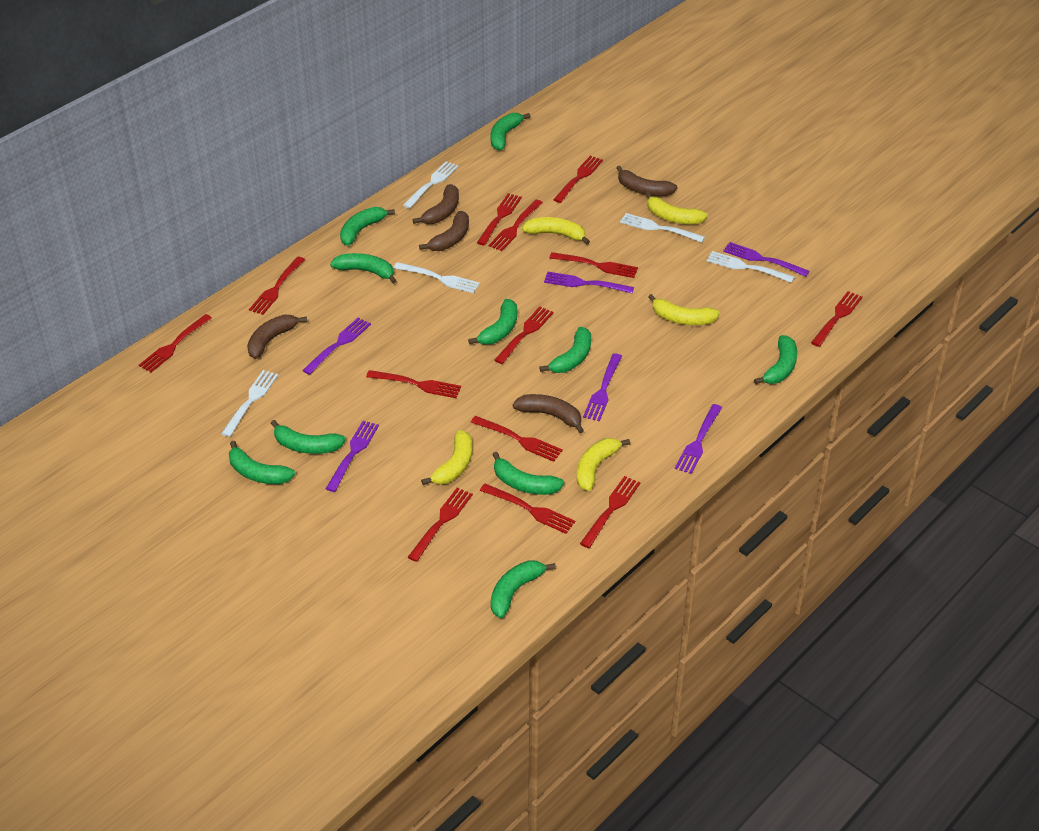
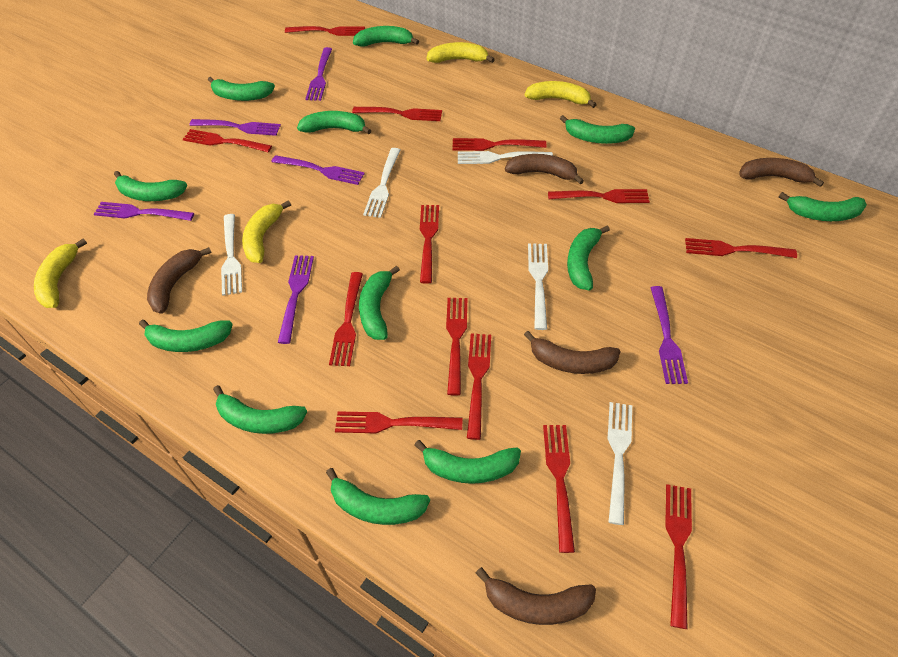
green banana: [229,441,295,484] [271,420,346,454] [330,253,397,284] [340,207,395,246] [468,299,517,345] [491,113,530,150] [491,560,556,618] [492,452,564,495] [539,327,591,373] [754,335,797,384] = 10 -> [114,171,187,201] [139,319,233,352] [208,77,275,101] [213,385,307,434] [297,111,371,134] [326,468,430,525] [353,26,419,47] [359,265,400,340] [414,440,521,484] [560,115,635,144] [567,226,610,291] [779,192,867,221] = 12
yellow banana: [421,430,472,485] [522,217,590,245] [577,438,630,491] [645,192,708,224] [648,294,720,325] = 5 -> [34,239,87,308] [242,200,291,263] [426,42,495,63] [525,81,597,108] = 4

